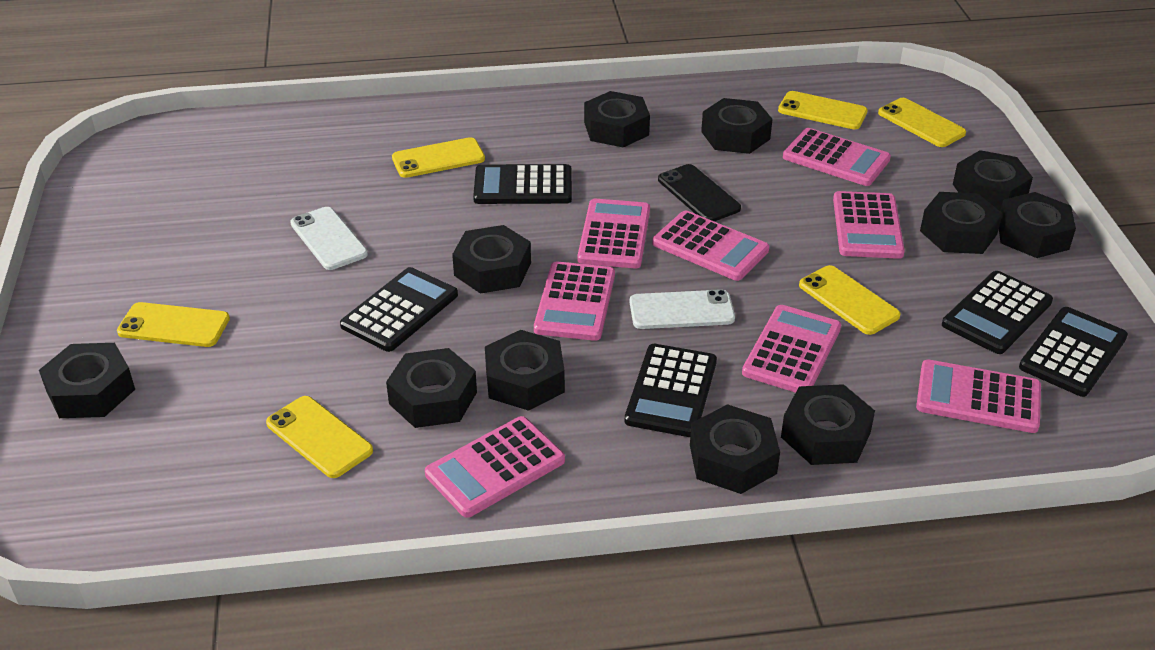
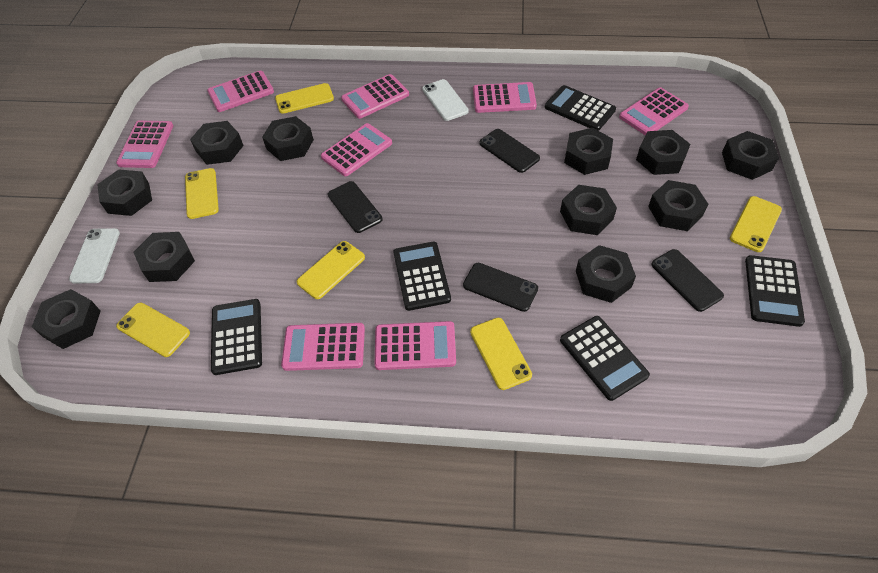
black phone: [658,164,741,222] = 1 -> [328,181,382,233] [463,263,538,312] [479,129,540,173] [652,249,724,312] = 4

